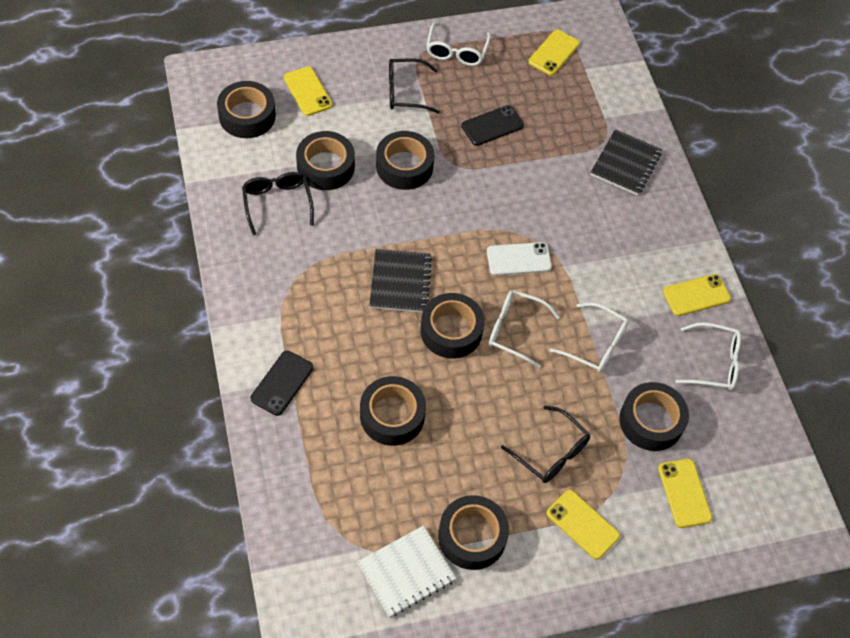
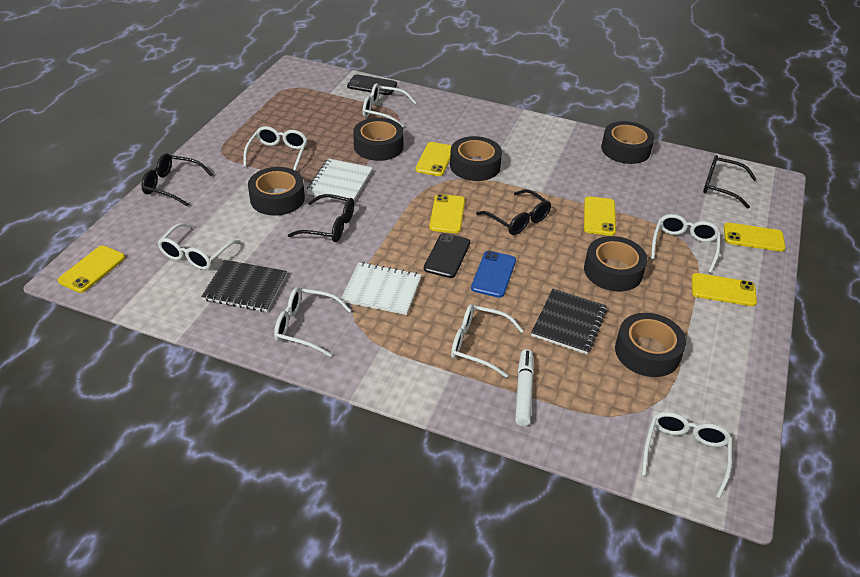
black glasses: [242,172,314,236] [389,59,440,114] [501,406,590,483] = 3 -> [141,153,213,207] [288,194,354,242] [476,189,551,235] [703,155,757,209] = 4
black tape: [217,81,276,138] [296,131,355,190] [360,376,426,446] [376,131,434,190] [421,293,485,359] [438,495,509,570] [619,382,689,451] = 7 -> [248,167,305,216] [353,118,404,161] [450,136,502,181] [584,236,647,291] [601,121,654,164] [615,313,686,377] = 6
blue phone: none = 0 -> [471,251,516,298] = 1
white glasses: [426,22,491,66] [489,290,560,368] [549,302,629,373] [675,322,741,390] = 4 -> [157,223,241,270] [243,126,308,171] [274,287,351,357] [363,83,416,127] [451,304,524,378] [642,412,732,499] [651,214,721,273] = 7
white marker: none = 0 -> [515,349,534,426] = 1
white notebook: [357,525,456,618] = 1 -> [307,158,373,202] [341,262,422,315] = 2
white phone: [487,242,552,276] = 1 -> none = 0
yellow phone: [284,66,332,116] [528,30,580,75] [547,490,620,560] [658,459,712,528] [663,274,731,316] = 5 -> [58,245,125,293] [415,142,452,176] [429,194,465,233] [584,196,616,236] [692,273,757,306] [724,223,785,252] = 6

